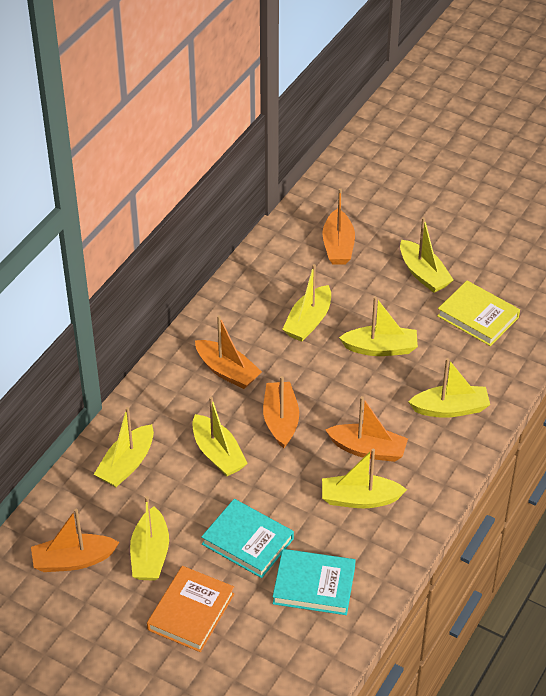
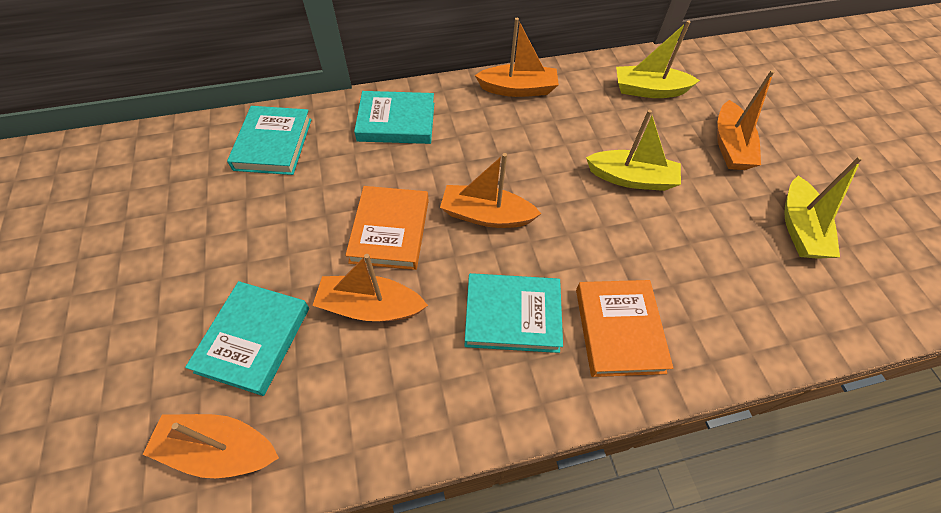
orange book: [147,566,234,652] = 1 -> [345,186,429,270] [576,280,673,377] = 2
turquoise book: [201,499,294,578] [273,549,356,615] = 2 -> [185,281,309,396] [227,106,312,175] [354,91,434,144] [464,273,563,353] = 4
yellow boat: [94,407,154,487] [130,496,169,581] [192,396,248,476] [282,264,331,342] [322,448,407,508] [339,297,418,356] [400,217,454,293] [409,358,490,418] = 8 -> [586,110,681,191] [616,20,700,98] [785,156,863,259] = 3
yellow book: [437,281,520,346] = 1 -> none = 0

